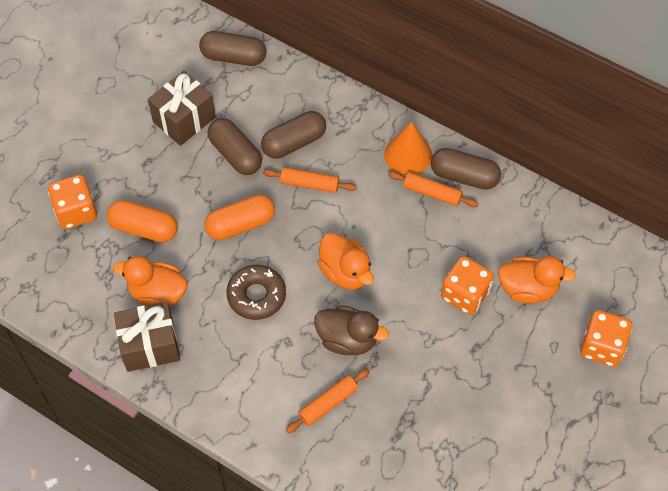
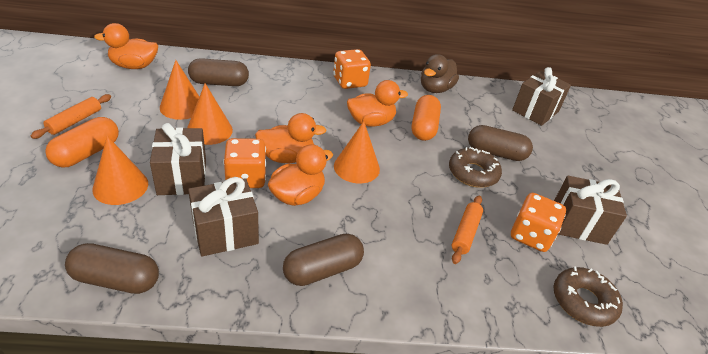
brown donut: [226,265,286,320] = 1 -> [449,147,502,188] [554,266,623,327] = 2
brown gift: [114,302,180,372] [148,71,216,146] = 2 -> [150,123,206,195] [188,177,259,256] [512,67,571,126] [554,176,627,245] = 4
orange cone: [384,121,432,176] = 1 -> [92,136,148,205] [160,60,199,120] [187,83,233,145] [334,121,380,183] = 4
orange duck: [113,256,188,306] [318,233,374,290] [498,256,576,303] = 3 -> [94,23,158,69] [255,113,326,163] [268,144,333,206] [347,80,408,127] = 4
orange rolling pin: [263,167,357,193] [286,369,370,433] [388,171,479,207] = 3 -> [31,94,111,139] [452,195,483,264] = 2

